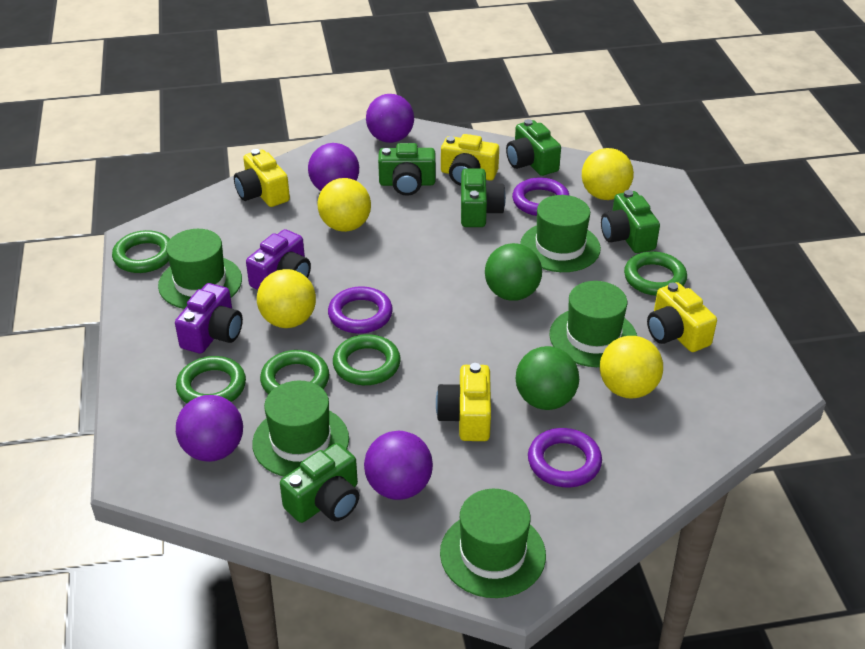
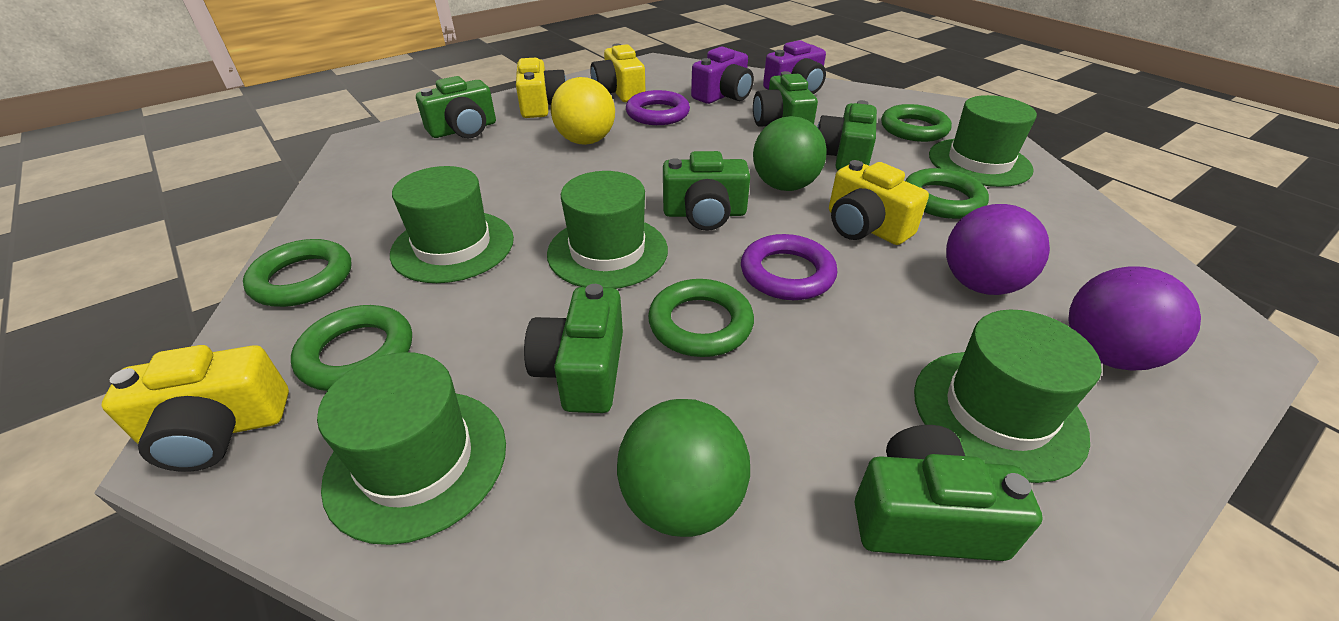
green camera: [280,443,359,523] [378,143,436,196] [461,168,506,227] [506,119,561,176] [601,190,660,253] = 5 -> [416,76,496,138] [524,284,623,413] [663,151,750,231] [753,71,818,127] [817,100,877,170] [855,425,1043,561] = 6
purple ball: [176,395,243,462] [308,143,359,191] [364,431,433,500] [366,94,414,143] = 4 -> [946,204,1050,295] [1068,266,1201,371] = 2
purple ring: [328,286,393,334] [512,177,570,216] [528,428,602,487] = 3 -> [626,90,690,125] [741,234,837,300] = 2
yellow ball: [257,269,316,328] [318,178,371,232] [582,148,634,200] [600,336,663,399] = 4 -> [551,77,615,145] = 1

